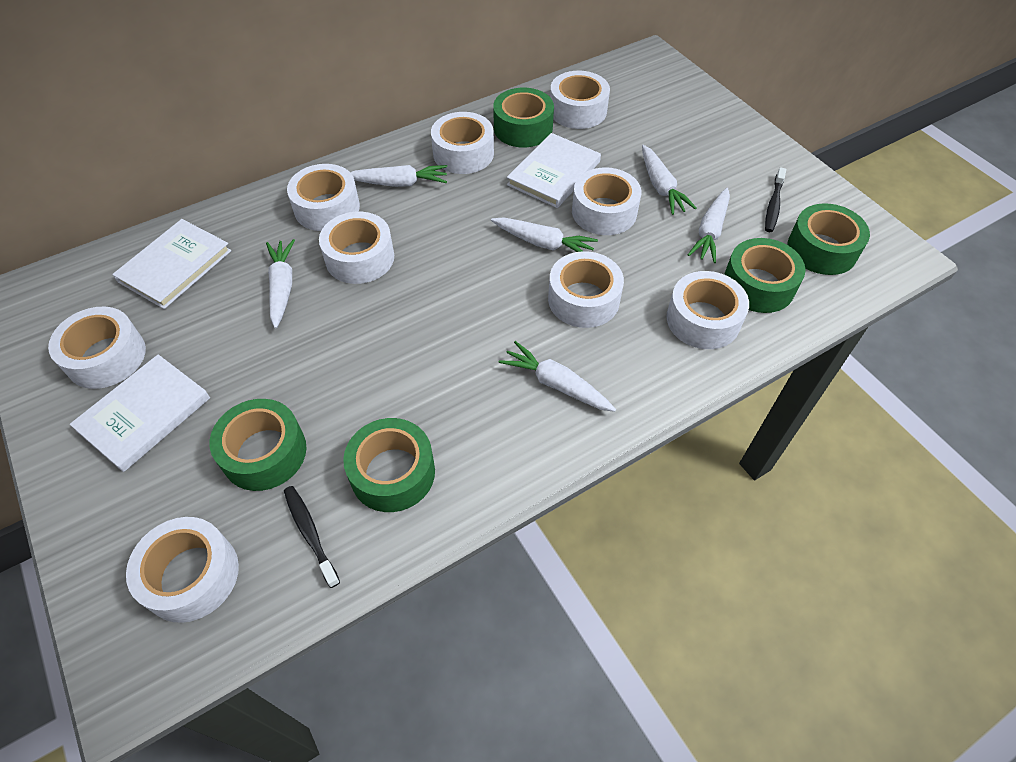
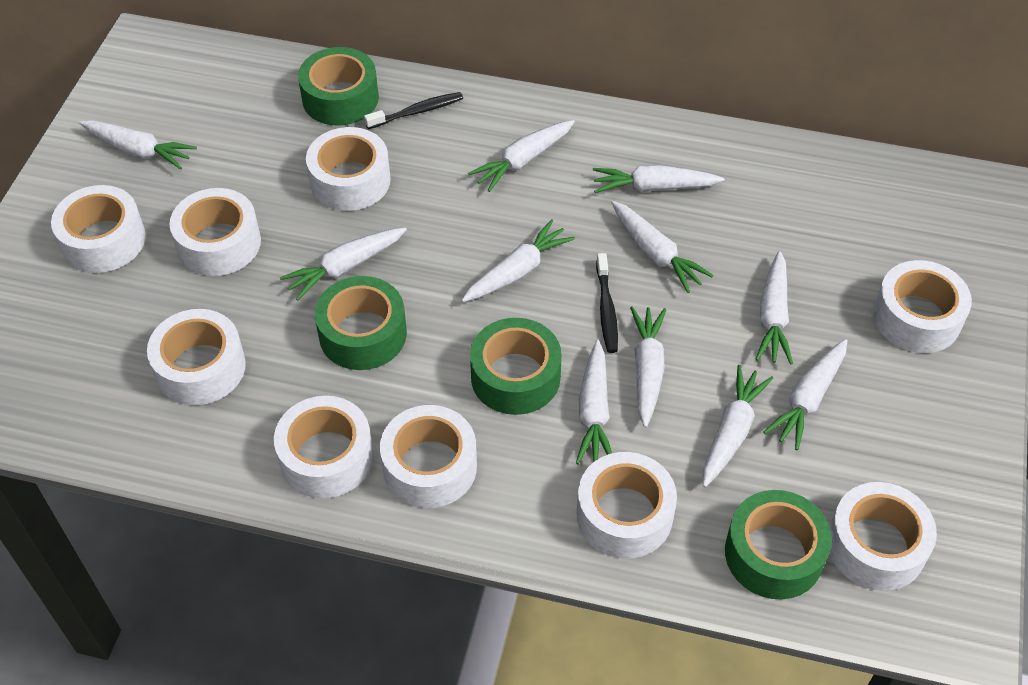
green tape: [210,399,306,491] [343,418,435,512] [493,88,554,148] [724,238,805,313] [788,203,870,275] = 5 -> [298,47,379,126] [315,276,407,370] [470,318,562,415] [725,490,832,599] = 4
white book: [70,355,210,472] [112,219,232,309] [507,133,601,208] = 3 -> none = 0
white carrot: [266,239,295,329] [350,165,447,187] [491,217,598,252] [499,341,616,412] [642,145,697,215] [688,188,730,263] = 6 -> [79,120,197,170] [280,227,407,301] [461,219,575,302] [468,120,575,192] [576,340,612,464] [593,165,724,193] [611,201,714,293] [630,306,667,428] [703,365,773,487] [756,251,793,364] [763,339,847,450] = 11

